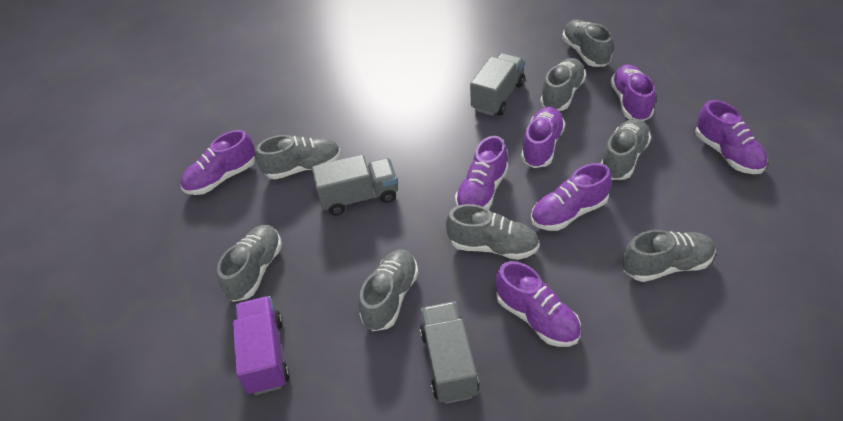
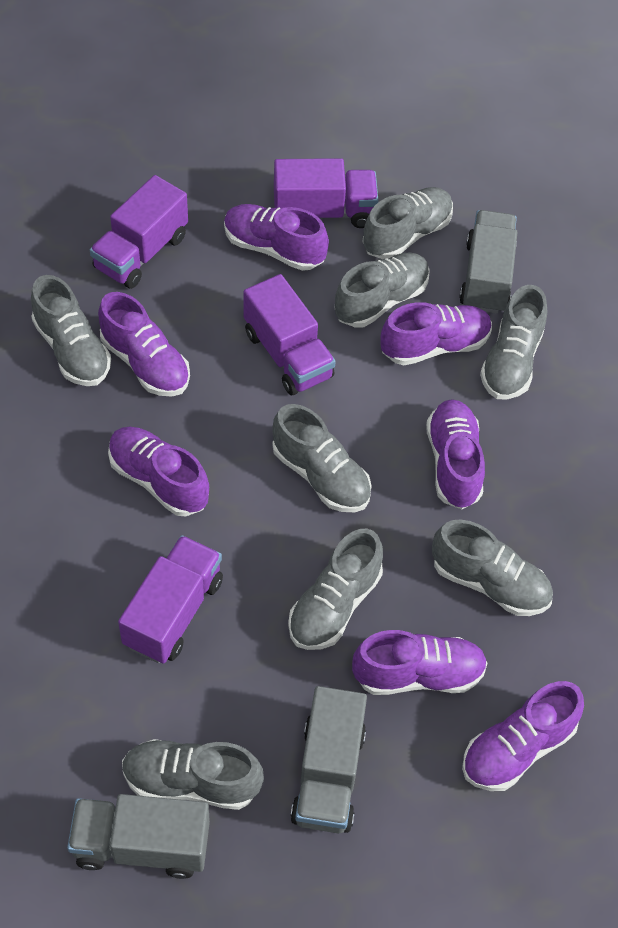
purple truck: [233,296,290,395] = 1 -> [90,175,188,289] [118,535,223,664] [244,274,336,395] [274,158,378,228] = 4

